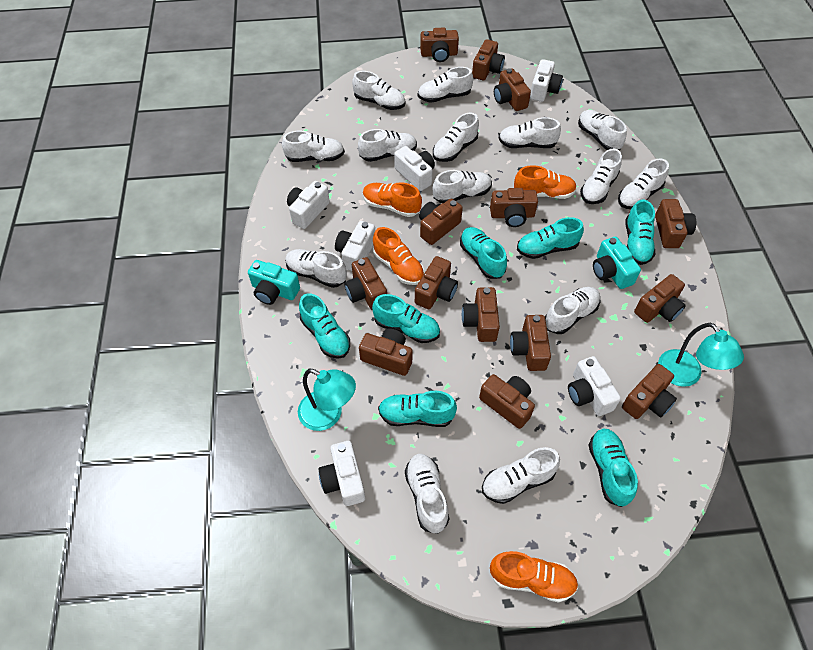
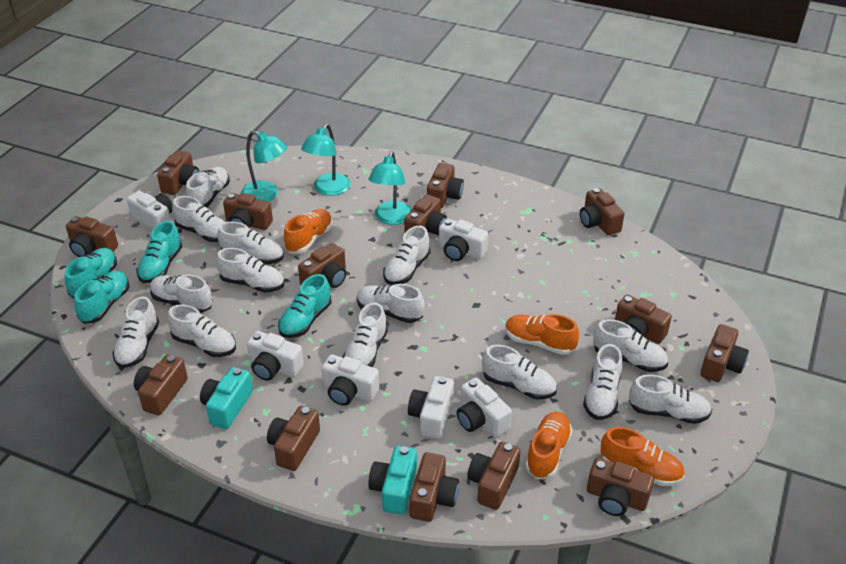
turquoise lamp: [298,369,356,431] [658,323,744,387] = 2 -> [241,131,287,201] [301,124,350,196] [368,152,412,225] = 3
turquoise shoe: [299,293,350,359] [372,294,440,343] [378,391,457,427] [460,227,507,279] [517,217,584,259] [589,428,638,507] [625,199,655,265] = 7 -> [65,248,117,299] [74,271,130,324] [137,221,182,283] [278,274,332,338] = 4

